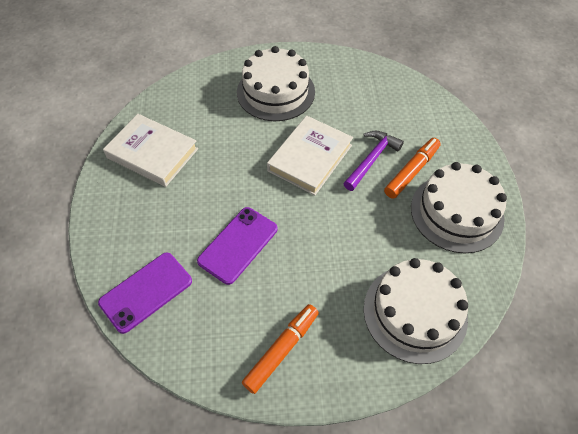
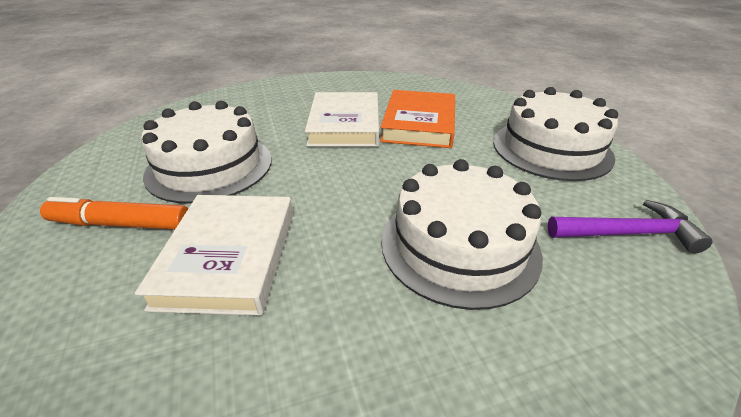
orange book: none = 0 -> [380,90,455,148] = 1
orange marker: [242,304,319,394] [384,138,441,199] = 2 -> [40,197,188,230] = 1
purple phone: [98,252,192,334] [197,207,278,285] = 2 -> none = 0

